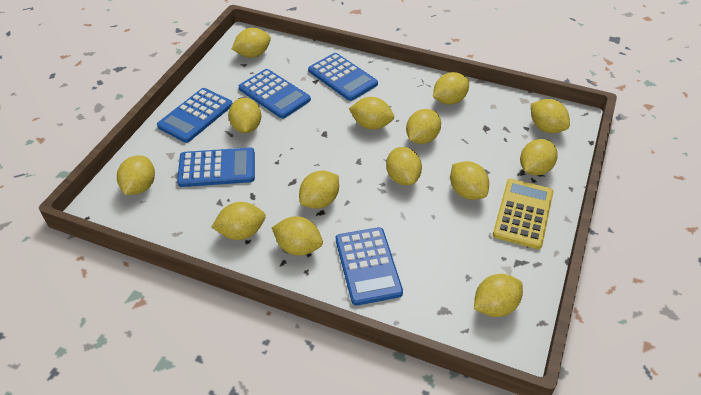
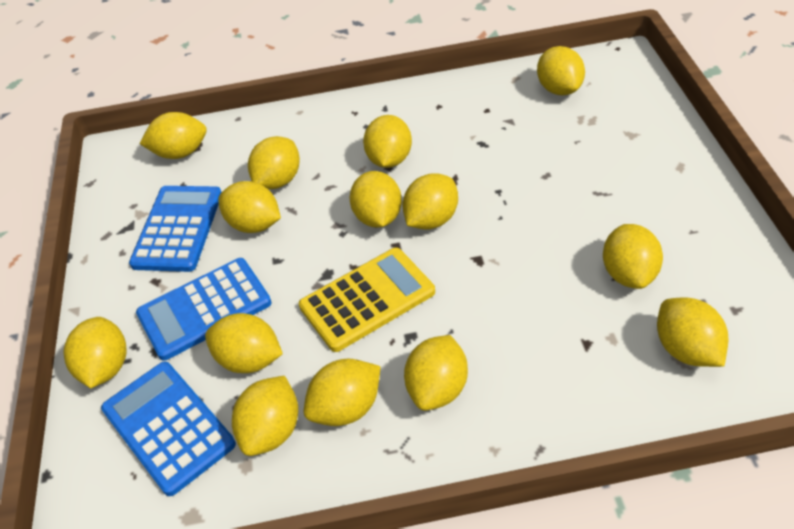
blue calculator: [157,88,232,143] [177,147,255,187] [239,69,311,119] [308,53,378,101] [336,227,403,306] = 5 -> [101,362,236,496] [129,186,222,272] [136,258,271,360] = 3

